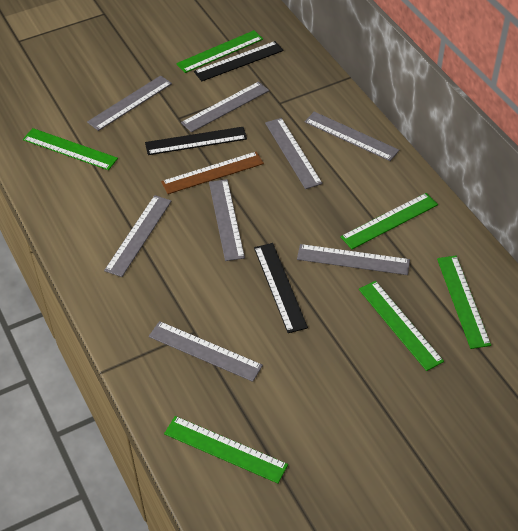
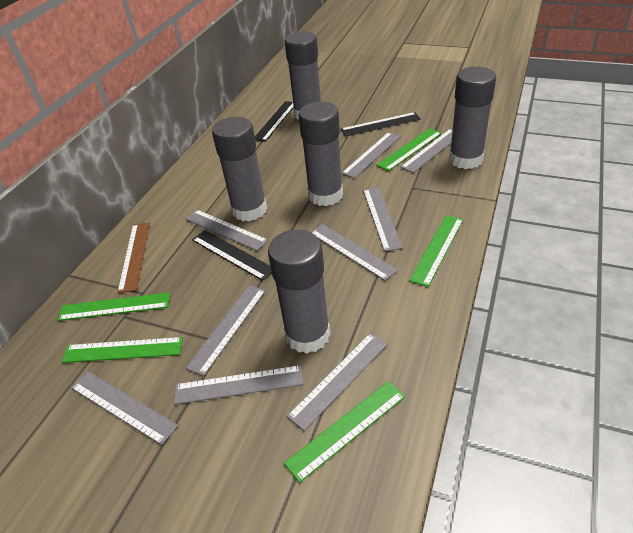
green ruler: [23,128,118,170] [164,416,288,483] [176,30,263,73] [340,193,438,249] [359,281,444,371] [437,256,491,349] = 6 -> [58,292,170,321] [62,337,183,363] [284,381,405,483] [376,128,442,171] [409,215,463,287] = 5
grey glue stick: none = 0 -> [212,117,267,222] [268,230,330,353] [285,31,321,120] [299,102,343,206] [449,66,496,169] = 5
grey ruler: [87,75,172,131] [104,195,171,277] [149,321,263,382] [181,81,269,132] [209,179,245,261] [265,118,323,189] [297,244,410,275] [304,112,399,161] = 8 -> [71,371,178,445] [174,365,303,405] [185,210,268,251] [186,285,266,376] [287,333,388,431] [311,224,398,281] [341,132,401,178] [363,187,403,252] [400,129,453,173] = 9

